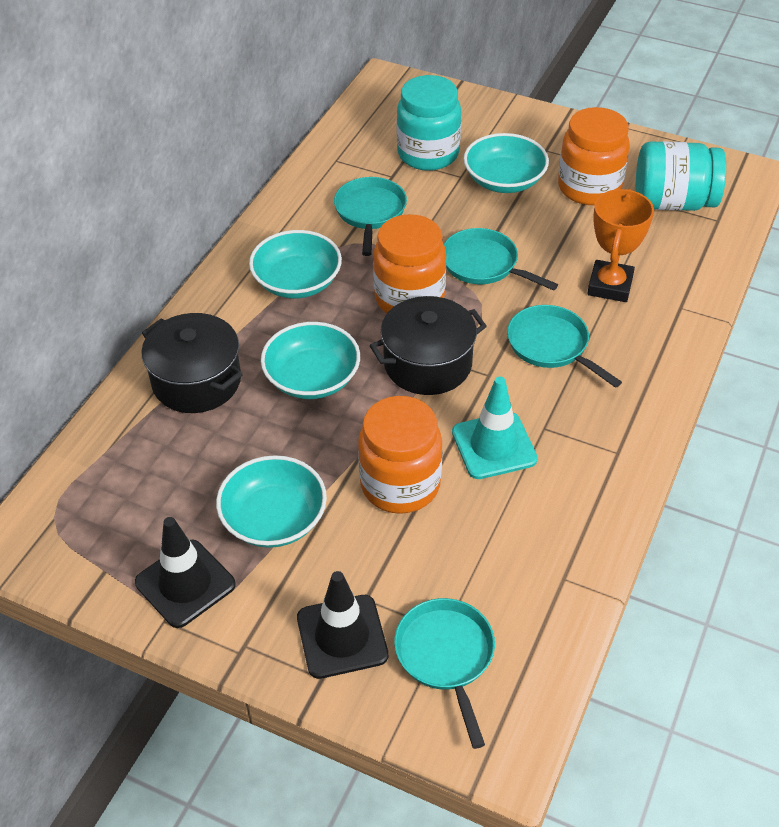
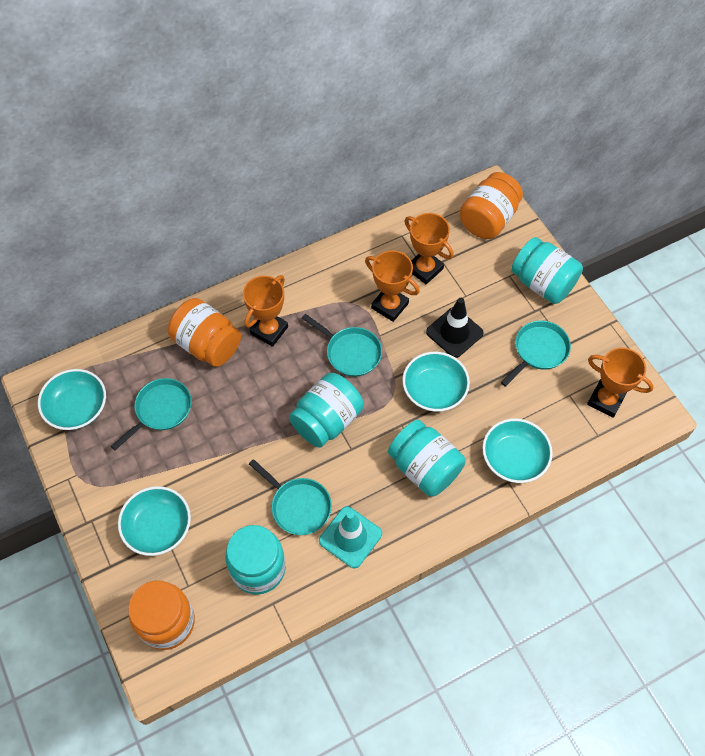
black pot: [141,313,243,413] [370,296,487,395] = 2 -> none = 0
black traffic cone: [135,517,236,628] [297,571,388,679] = 2 -> [426,298,484,358] = 1
orange trophy: [587,189,654,302] = 1 -> [243,275,288,347] [365,250,420,322] [404,213,454,284] [587,348,654,418] = 4
turquoise jar: [397,75,461,171] [636,141,726,211] = 2 -> [225,525,286,594] [289,373,364,448] [388,420,466,497] [511,237,583,304] = 4

